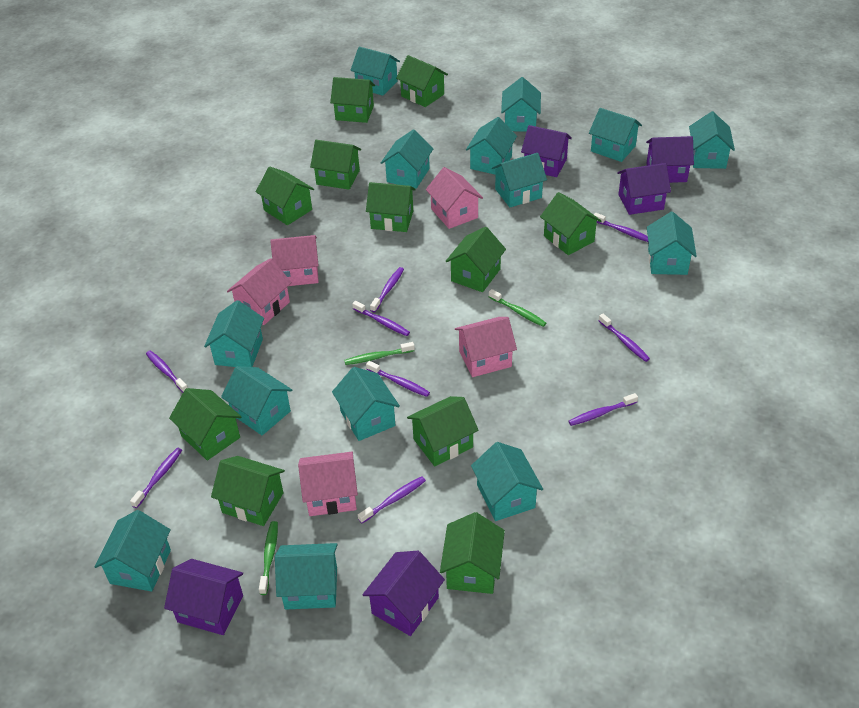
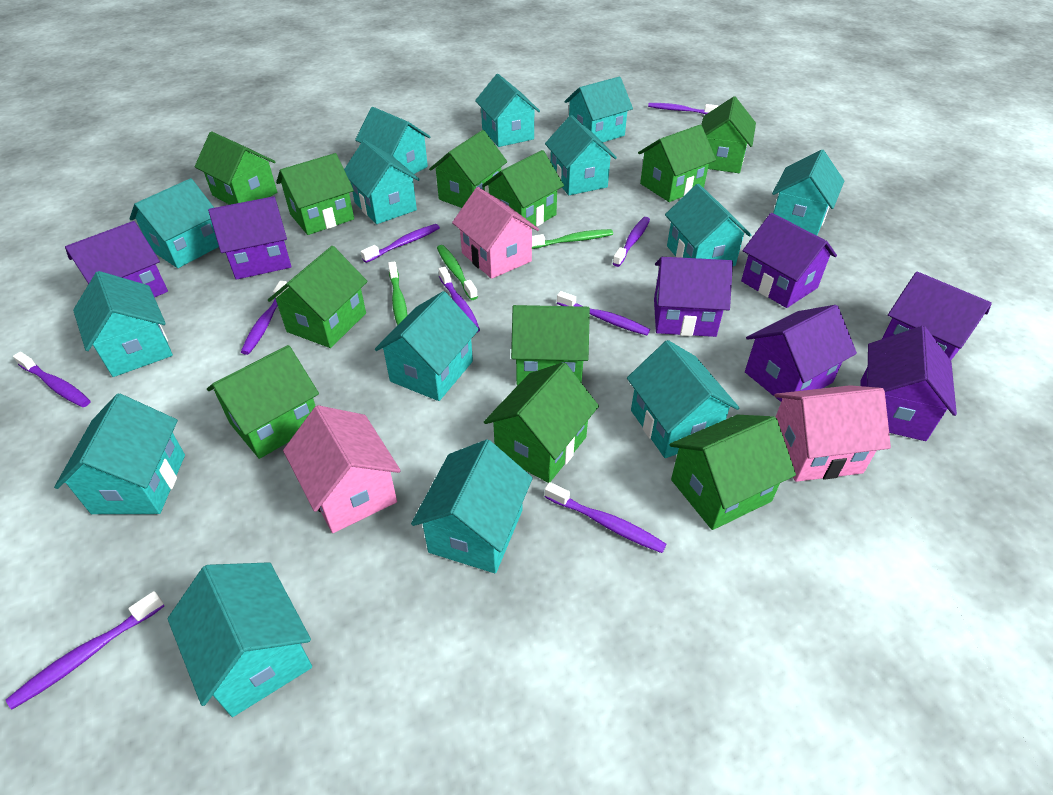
pink house: [227,258,292,325] [270,235,319,286] [298,452,358,516] [426,167,483,229] [455,317,517,377] = 5 -> [283,405,401,533] [452,187,539,279] [774,385,891,482] = 3
purple house: [164,559,243,635] [362,551,445,636] [521,125,572,177] [617,163,671,215] [646,136,694,183] = 5 -> [65,221,168,297] [208,196,291,280] [654,257,733,337] [741,213,837,308] [745,305,857,402] [860,326,957,441] [882,271,992,360] = 7

